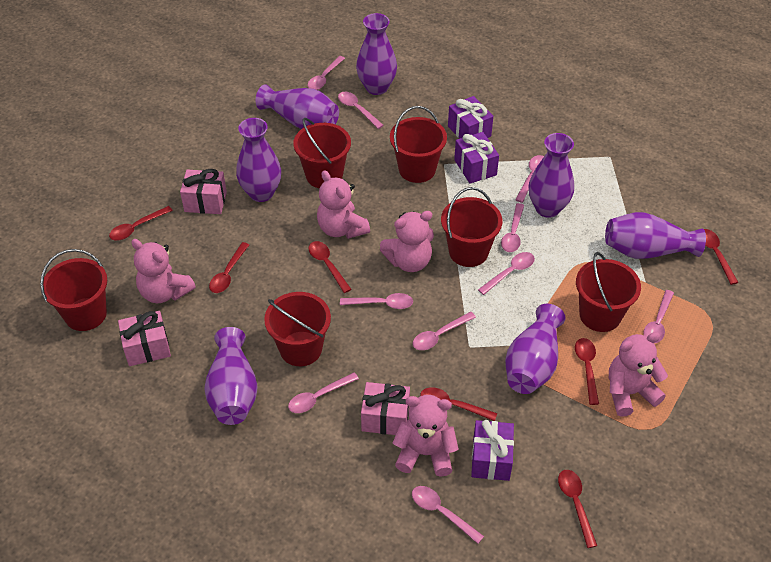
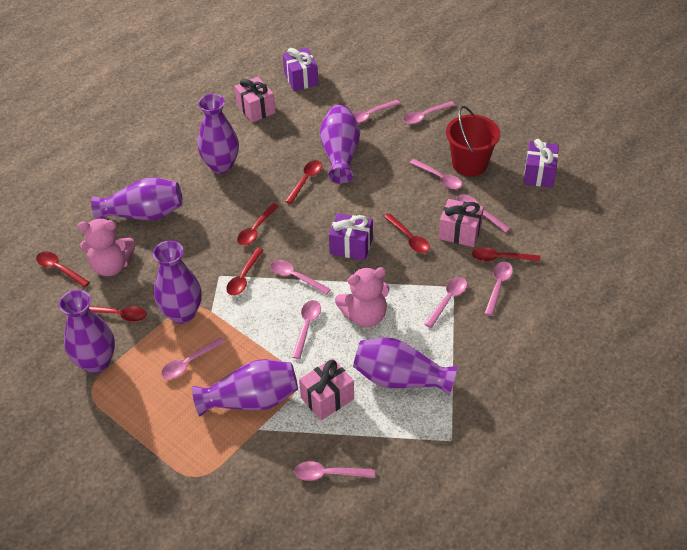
pink teddy bear: [131,239,196,303] [317,170,370,239] [380,211,434,272] [393,395,459,477] [609,332,668,417] = 5 -> [77,219,135,276] [335,267,389,327] = 2
red bucket: [40,249,107,331] [264,292,331,366] [293,118,351,188] [390,106,447,183] [441,187,502,267] [576,252,641,332] = 6 -> [446,106,500,176] = 1

